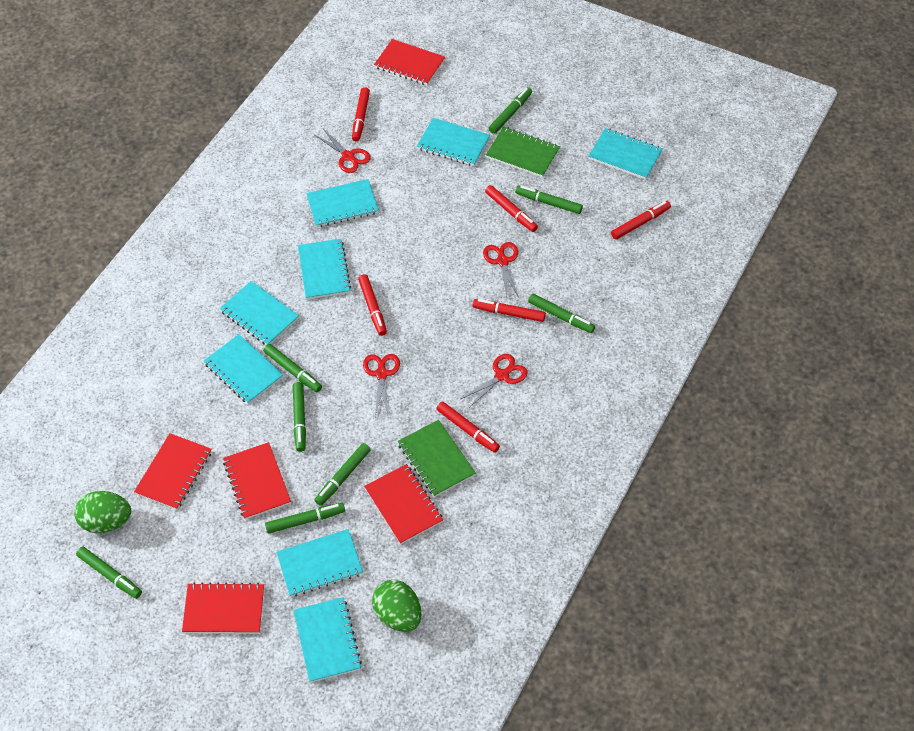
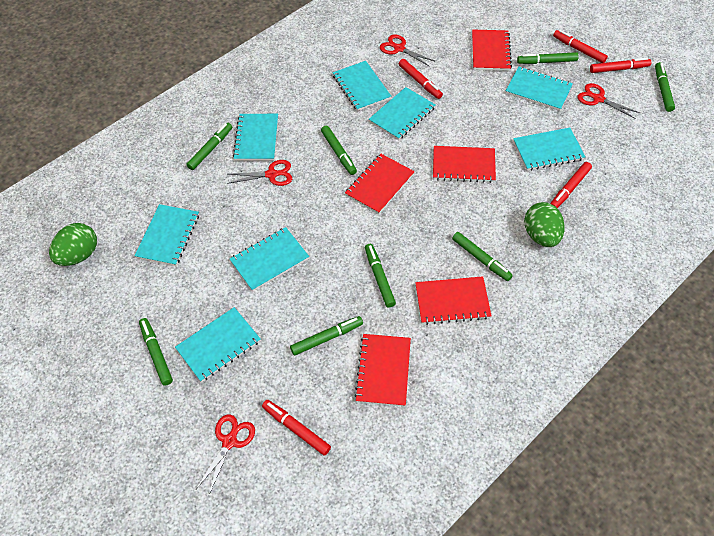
green notebook: [398,420,476,497] [486,127,560,178] = 2 -> none = 0
red marker: [352,87,370,141] [358,274,387,336] [436,402,500,453] [473,299,546,322] [485,185,538,232] [611,201,671,240] = 6 -> [262,400,331,456] [399,59,443,99] [550,162,592,208] [553,30,608,63] [590,58,651,73] = 5

